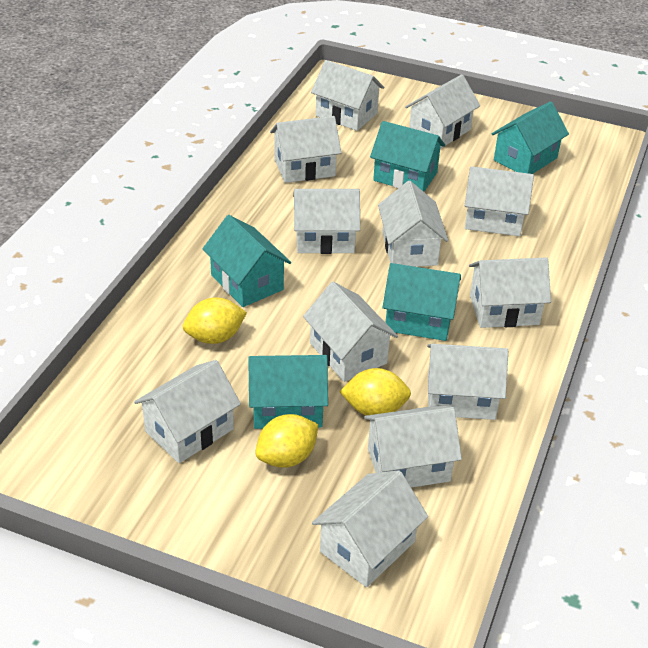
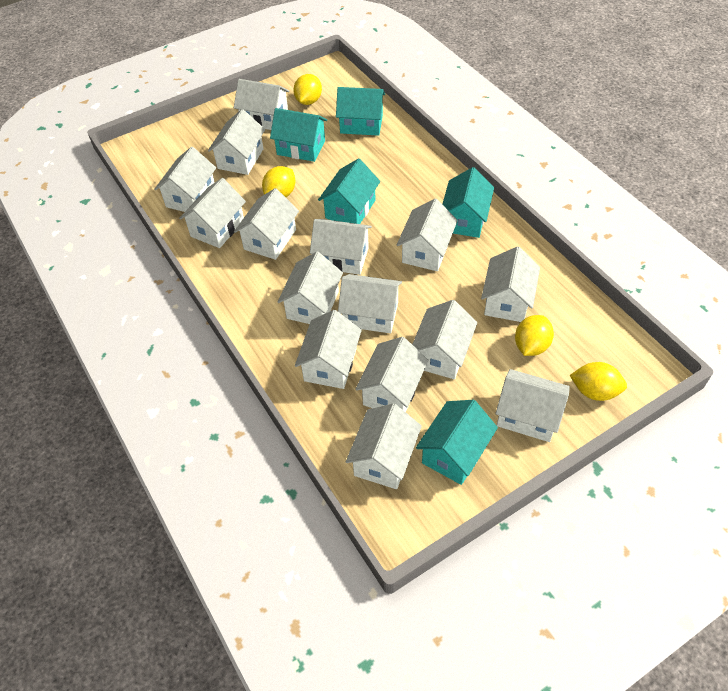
white house: [134,360,241,463] [270,116,341,183] [293,189,360,254] [303,282,398,382] [311,60,384,131] [312,470,428,587] [364,405,462,488] [378,181,448,267] [405,74,480,149] [427,344,508,420] [465,166,534,236] [469,257,551,328] = 12 -> [154,147,216,212] [179,178,246,248] [208,109,265,175] [234,79,290,130] [234,188,299,260] [278,252,343,324] [295,310,362,389] [310,219,372,275] [338,274,402,333] [346,403,422,489] [355,337,428,412] [397,199,458,271] [412,300,477,379] [481,246,540,322] [495,369,570,442] = 15
yellow lemon: [183,298,247,344] [255,414,319,468] [340,368,411,416] = 3 -> [262,166,295,197] [293,74,322,105] [515,315,554,356] [570,362,627,401] = 4

